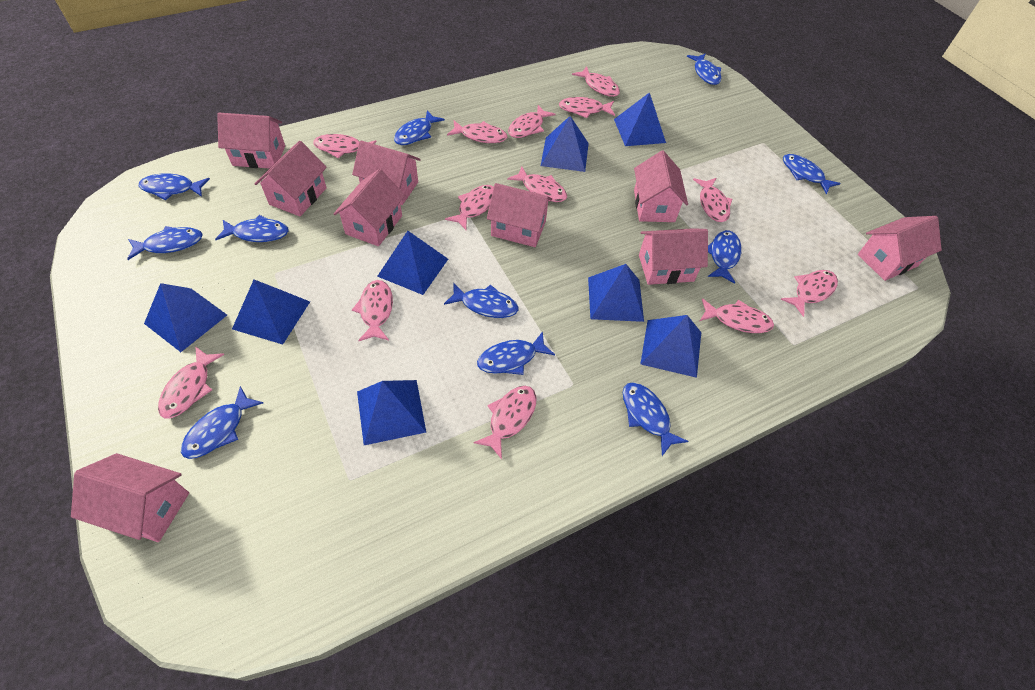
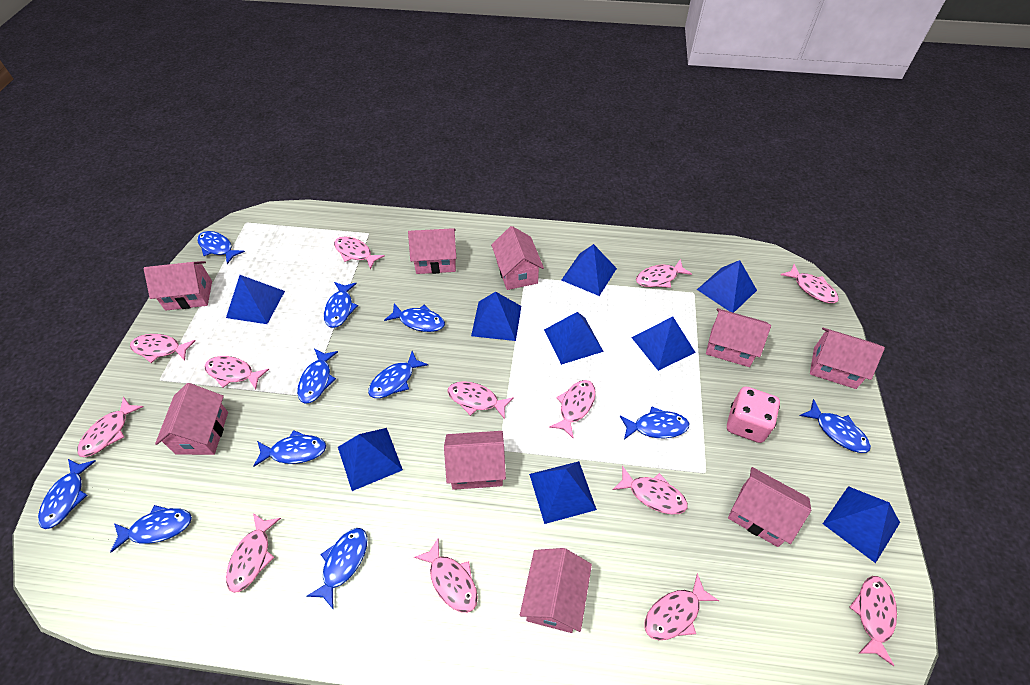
blue pyramid: [144,283,227,352] [232,279,310,345] [357,380,426,445] [377,231,448,295] [541,116,589,172] [588,264,644,322] [614,92,666,146] [641,315,701,378] = 8 -> [226,275,285,324] [338,428,403,491] [471,292,521,341] [529,461,597,524] [544,312,604,365] [561,244,617,296] [631,316,696,371] [697,260,757,313] [823,486,900,563] = 9
pink dice: none = 0 -> [727,387,780,443] = 1

